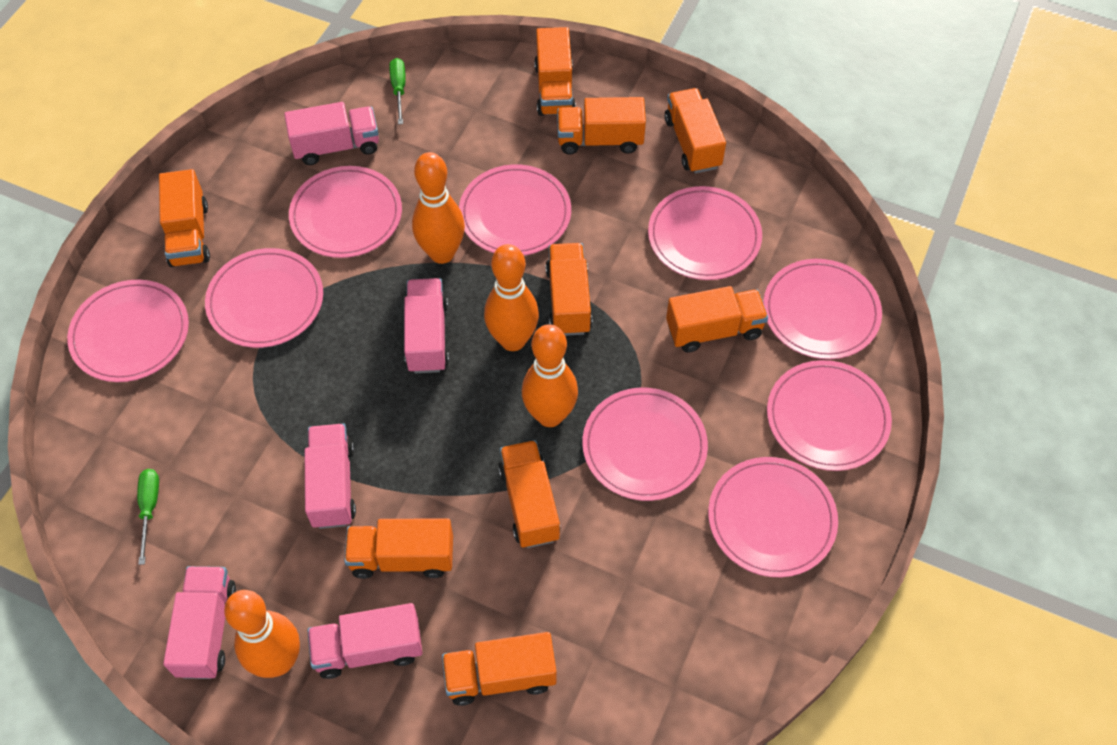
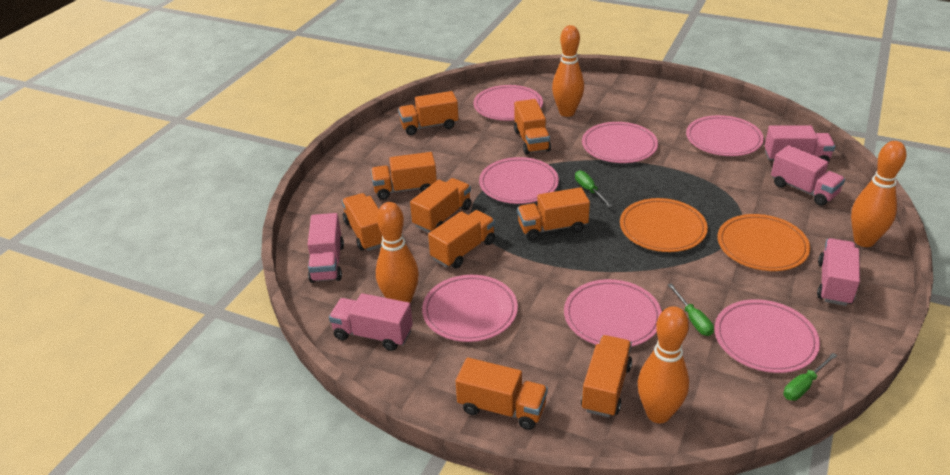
green screwdriver: [137,469,159,565] [389,58,406,124] = 2 -> [575,170,612,207] [668,283,714,336] [783,353,837,401] = 3
orange plate: none = 0 -> [620,198,708,252] [717,214,810,271] = 2
pink plate: [67,280,189,382] [205,248,323,348] [289,166,402,258] [459,165,571,255] [582,388,708,501] [648,186,762,280] [708,457,838,577] [763,259,882,359] [767,360,892,471] = 9 -> [422,275,518,342] [474,85,543,121] [479,157,559,204] [564,279,662,347] [582,122,658,163] [686,115,764,156] [714,299,820,373] = 7

